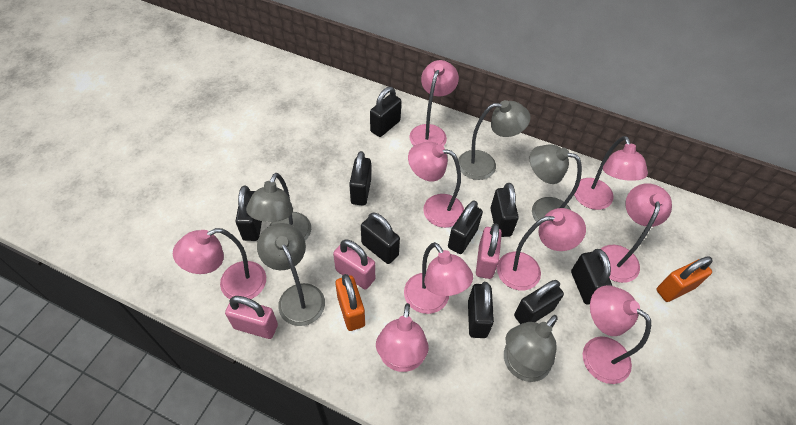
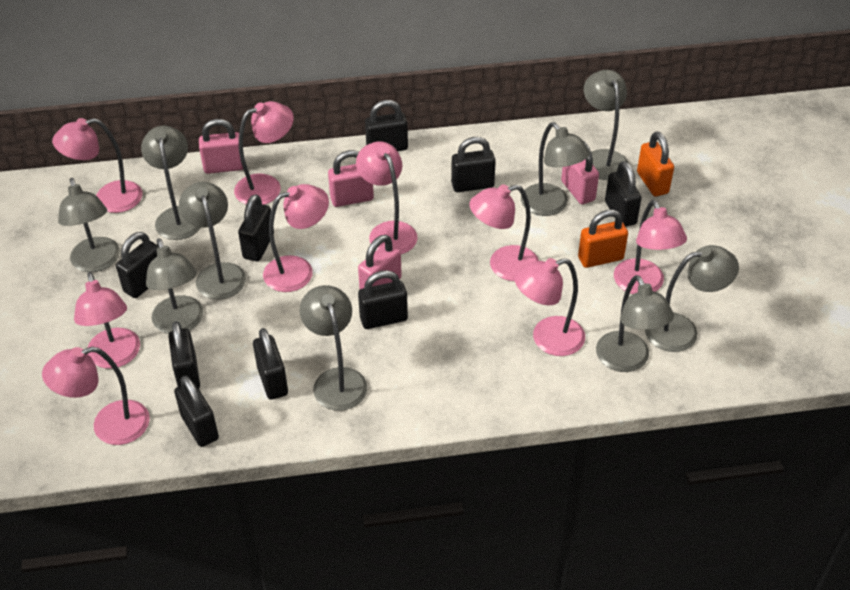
grey lamp: [246,173,311,241] [257,223,325,326] [458,100,531,180] [504,315,558,382] [530,144,582,222] = 5 -> [58,178,120,272] [141,126,201,240] [146,238,203,334] [179,182,246,300] [300,285,368,411] [521,122,590,216] [584,70,628,180] [596,275,674,372] [645,245,739,352] = 9
pink padlock: [225,296,278,339] [333,239,375,290] [476,223,502,279] = 3 -> [199,119,243,174] [328,150,374,207] [358,235,402,289] [561,141,599,204] = 4

